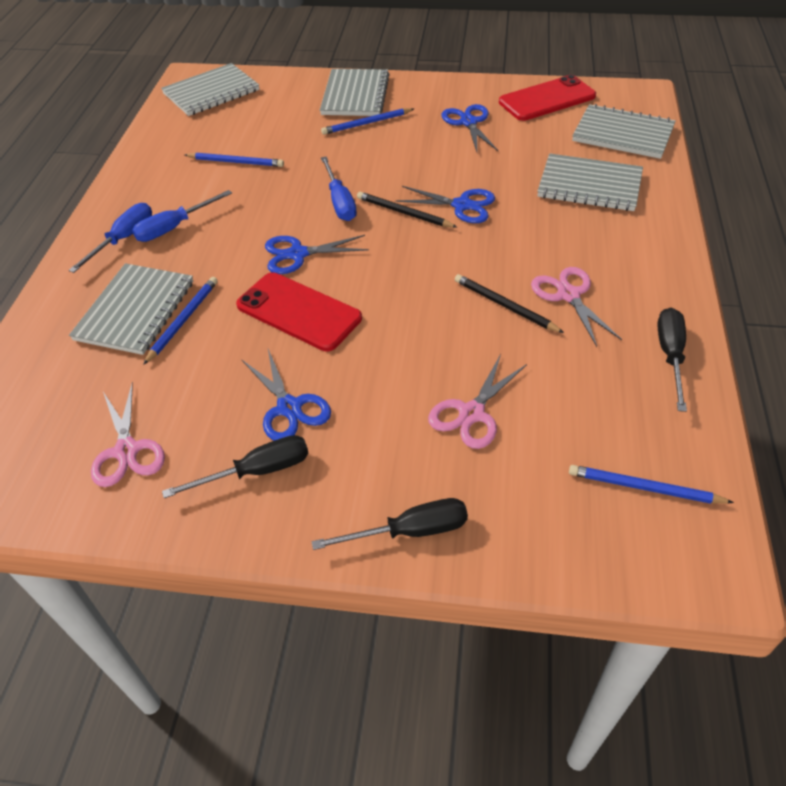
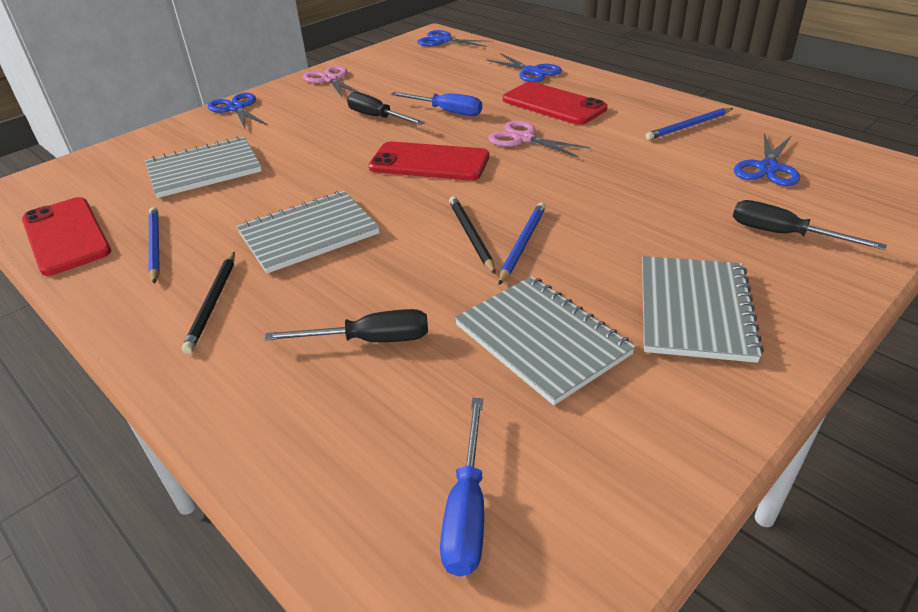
blue pencil: [143,277,218,365] [185,152,284,167] [321,108,414,135] [569,465,734,504] = 4 -> [149,207,160,284] [498,203,546,285] [645,108,733,140] = 3
blue screwdriver: [69,203,152,273] [132,190,232,242] [321,156,357,221] = 3 -> [391,92,482,116] [440,398,484,577] = 2
grey notebook: [69,263,193,355] [161,63,259,116] [320,69,390,116] [537,153,643,211] [572,104,676,159] = 5 -> [145,136,262,198] [236,191,380,274] [454,276,635,405] [642,256,764,363] = 4
pink scissors: [91,382,165,487] [428,354,527,449] [531,267,622,347] = 3 -> [303,66,361,97] [488,120,591,158] = 2
red phone: [236,272,362,351] [499,75,596,121] = 2 -> [22,197,111,276] [369,141,489,181] [503,82,607,125] = 3

